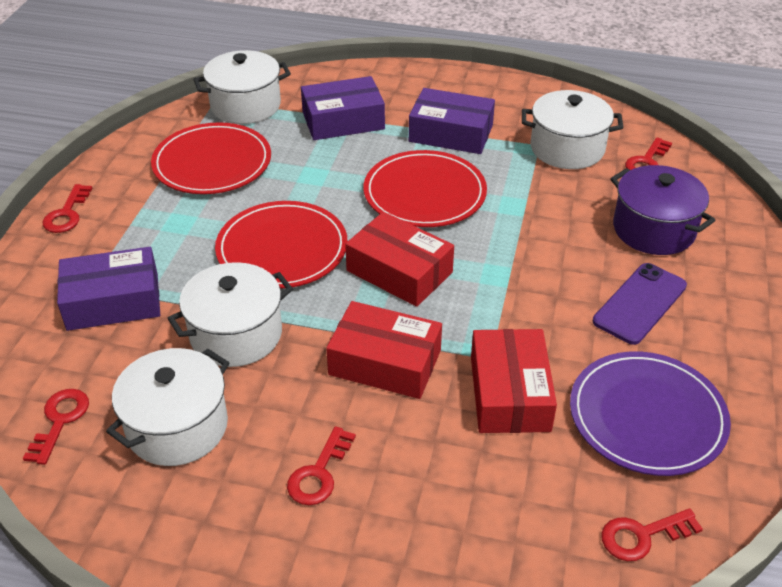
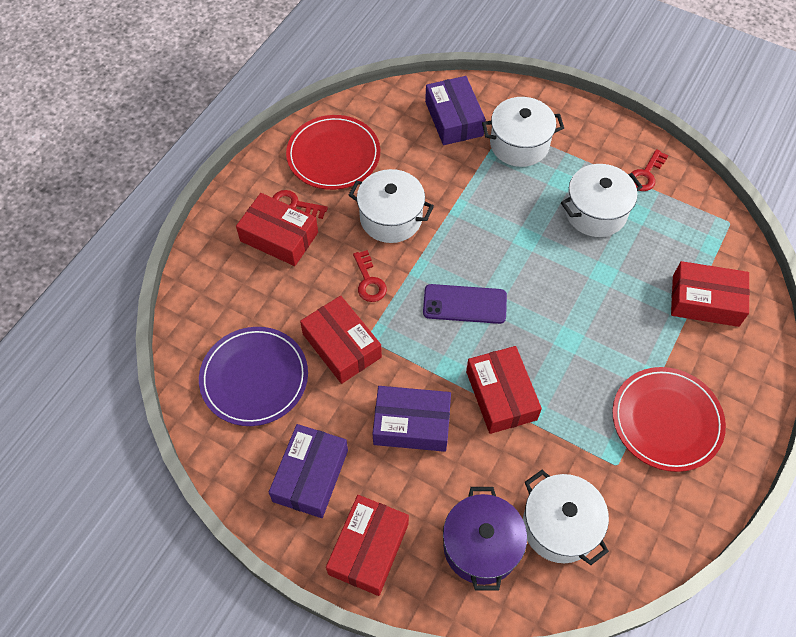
red box: [326,301,442,399] [345,212,454,307] [471,329,557,433] = 3 -> [236,193,318,266] [300,296,382,384] [326,495,409,596] [466,346,542,434] [671,261,750,327] = 5
red key: [23,389,89,465] [43,184,92,233] [287,426,356,505] [601,508,703,561] [625,137,672,170] = 5 -> [272,190,328,219] [353,250,387,302] [631,149,669,191] = 3
red plate: [151,122,271,194] [215,201,348,289] [363,150,487,227] = 3 -> [286,115,380,190] [612,367,726,472] = 2

